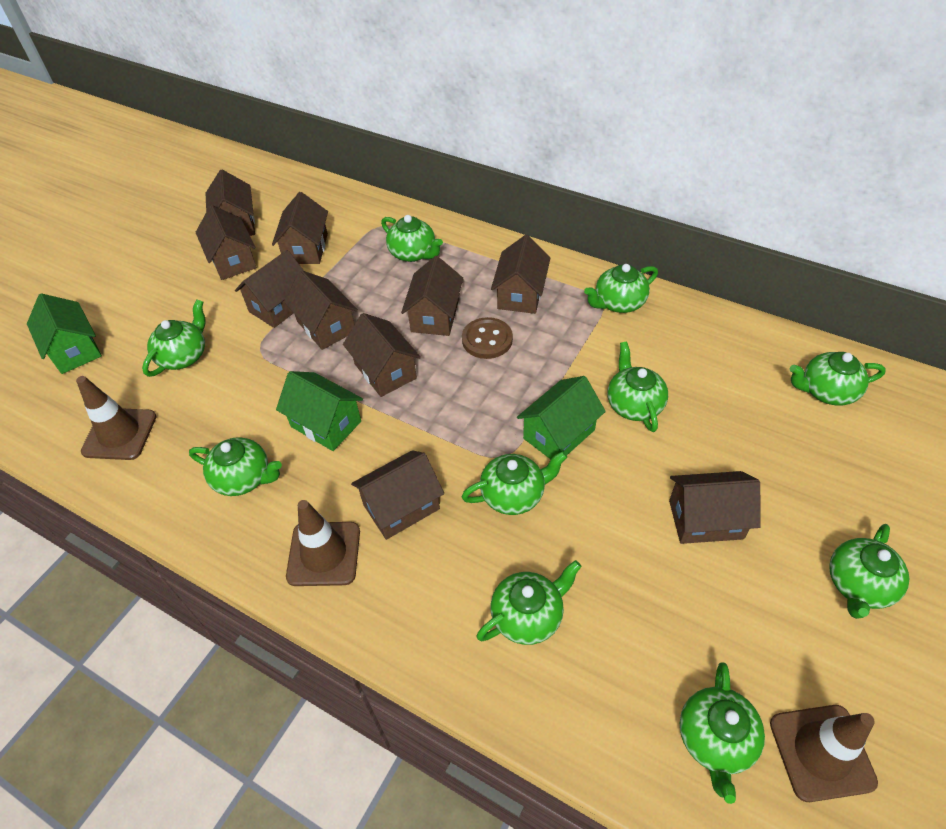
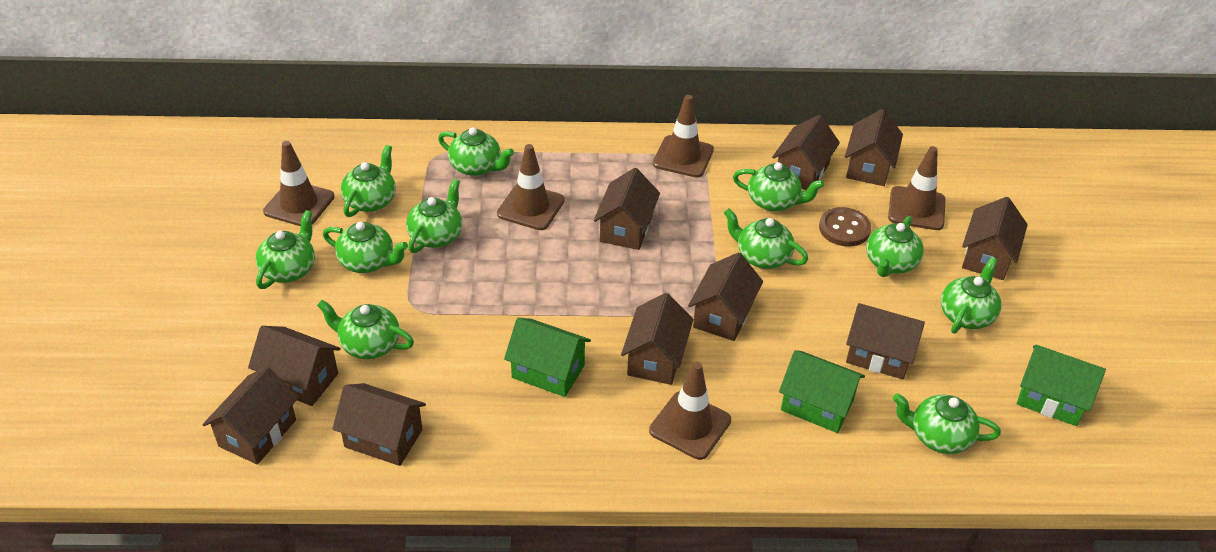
brown traffic cone: [76,376,157,460] [286,500,360,586] [770,705,878,802] = 3 -> [263,141,334,226] [497,144,565,230] [649,362,731,460] [653,95,714,178] [888,146,945,230] = 5
green teapot: [142,300,206,377] [189,437,282,496] [381,215,443,262] [462,451,567,515] [476,560,582,645] [584,264,658,313] [607,342,668,432] [680,662,765,804] [790,352,886,406] [829,524,910,619] = 10 -> [256,210,315,289] [317,300,414,359] [323,222,408,273] [341,145,396,217] [406,179,462,253] [438,127,514,176] [724,208,808,269] [733,162,824,211] [866,216,924,277] [893,393,1001,454] [941,257,1001,333] = 11

